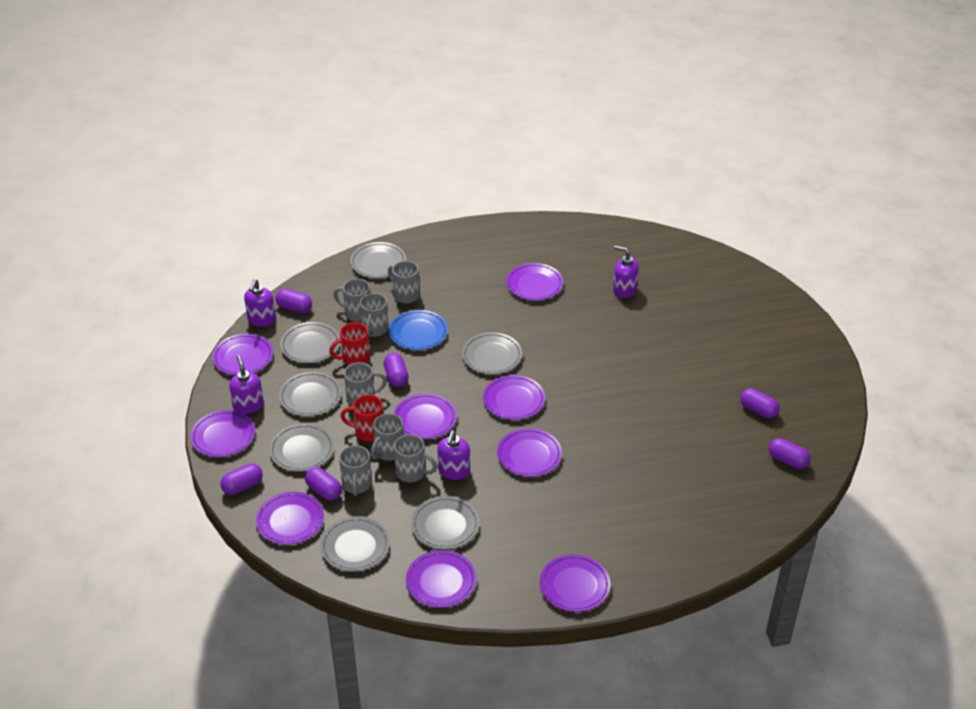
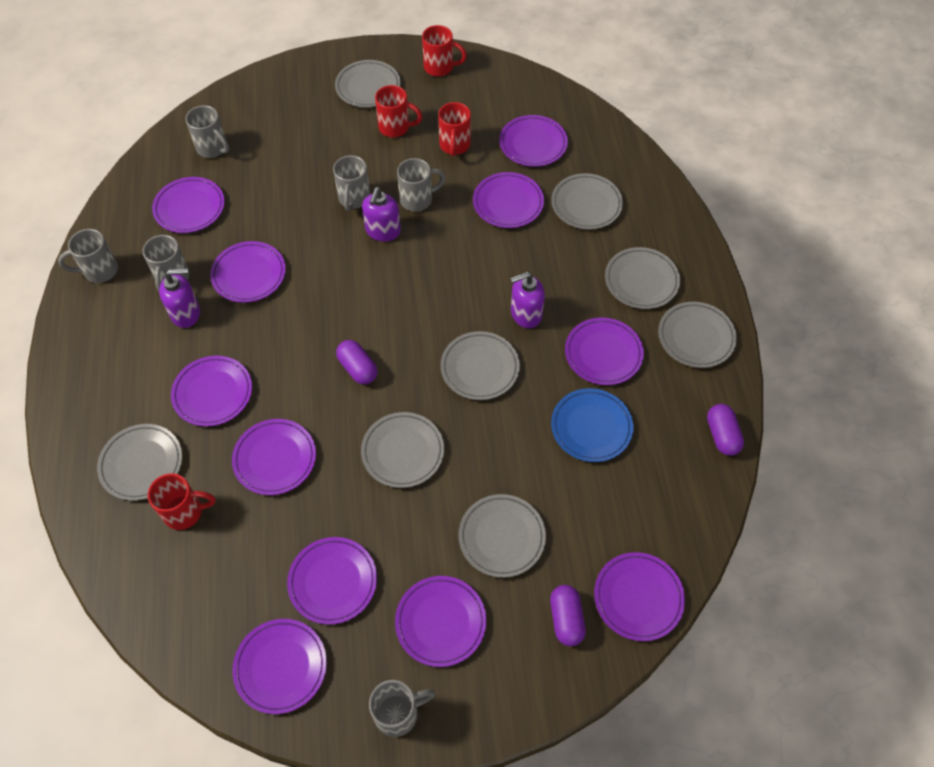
grey mug: [333,279,370,322] [339,445,372,496] [344,362,387,406] [360,293,389,337] [370,413,404,461] [388,261,420,303] [394,434,437,482] = 7 -> [58,229,118,283] [142,235,190,291] [185,105,229,158] [333,155,370,211] [369,680,435,737] [397,158,446,212] = 6
grey plate: [269,423,334,472] [279,372,341,416] [280,322,340,363] [320,516,390,571] [350,242,406,278] [411,496,479,549] [462,332,522,374] = 7 -> [97,424,182,501] [335,60,401,108] [361,412,444,488] [441,331,520,400] [459,494,546,578] [551,173,623,230] [605,247,680,309] [658,302,737,368] = 8
purple capsule: [220,463,263,495] [276,289,312,313] [305,467,342,501] [384,353,409,387] [740,388,780,418] [769,438,811,469] = 6 -> [336,340,378,384] [550,585,586,646] [707,404,744,456] = 3
purple plate: [190,410,255,457] [212,334,273,375] [256,492,324,545] [394,393,457,439] [406,550,476,608] [483,375,545,420] [497,428,562,477] [506,263,563,300] [540,554,610,612] = 9 -> [152,177,225,233] [171,356,252,427] [210,241,286,303] [232,419,316,495] [232,619,327,714] [287,537,377,625] [395,576,486,667] [473,172,544,228] [499,115,568,167] [565,318,644,385] [594,552,685,641] = 11
purple soap dispenser: [229,355,264,414] [244,279,276,327] [437,430,470,480] [613,246,639,298] = 4 -> [159,268,200,328] [362,187,401,241] [510,272,545,328] = 3
red mug: [329,322,370,365] [340,395,383,441] = 2 -> [148,473,215,530] [375,85,422,137] [422,25,467,77] [438,102,471,156] = 4

